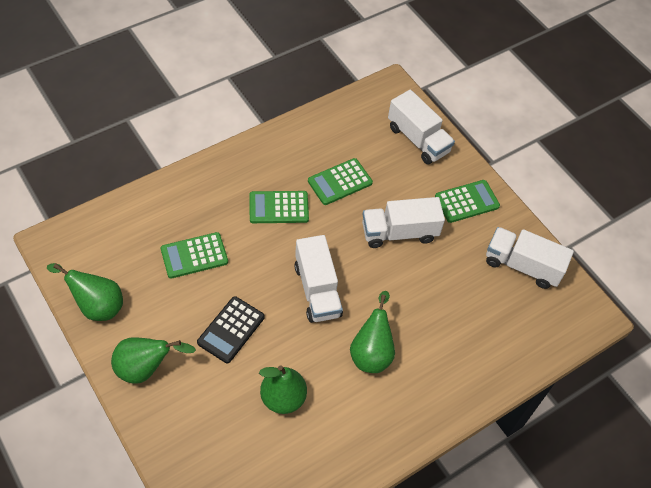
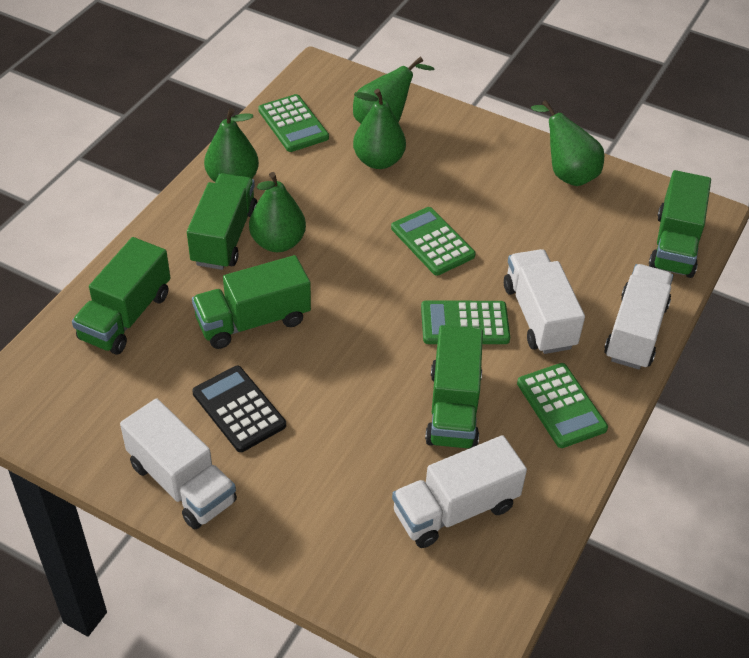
green pear: [47,263,123,321] [111,337,196,384] [259,365,307,414] [350,291,395,373] = 4 -> [204,108,259,182] [249,172,306,252] [353,57,434,124] [353,89,406,169] [531,100,604,186] = 5
green truck: none = 0 -> [72,237,170,355] [187,173,257,270] [192,255,311,349] [425,325,483,449] [649,170,711,278] = 5

